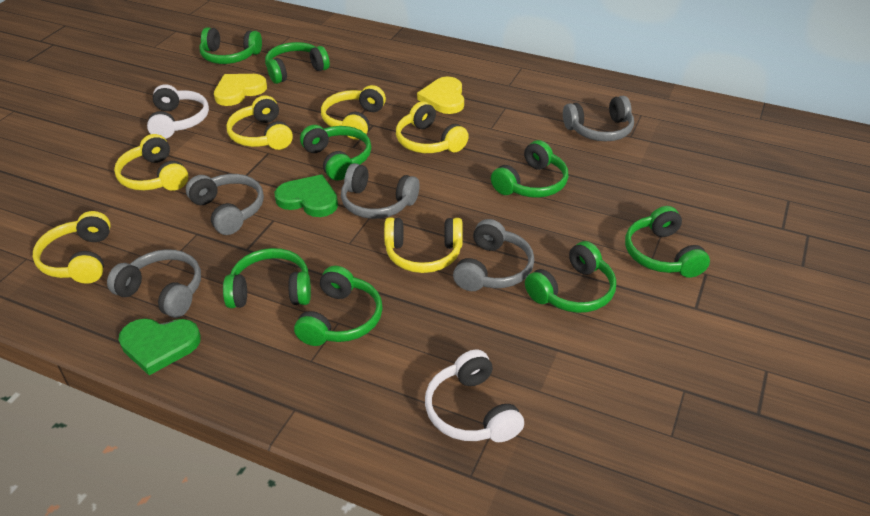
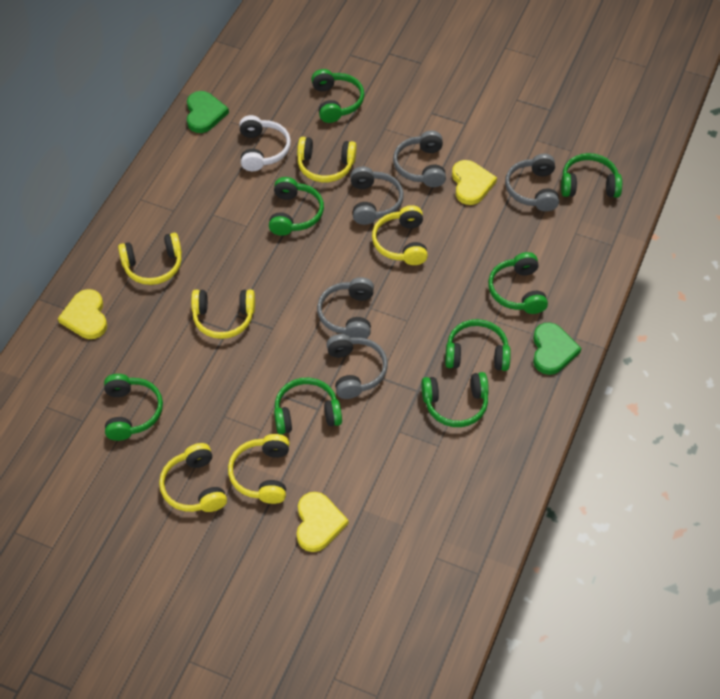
white headphones: [147,84,209,139] [425,350,524,442] = 2 -> [239,115,291,171] = 1
yellow heart: [214,74,267,106] [417,77,464,114] = 2 -> [58,289,107,339] [297,492,348,552] [452,160,497,205] = 3

